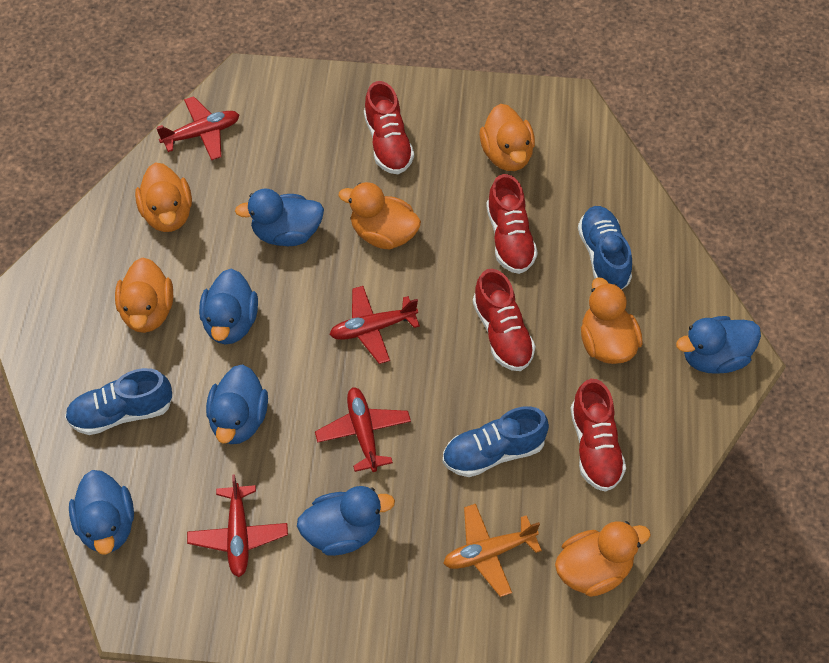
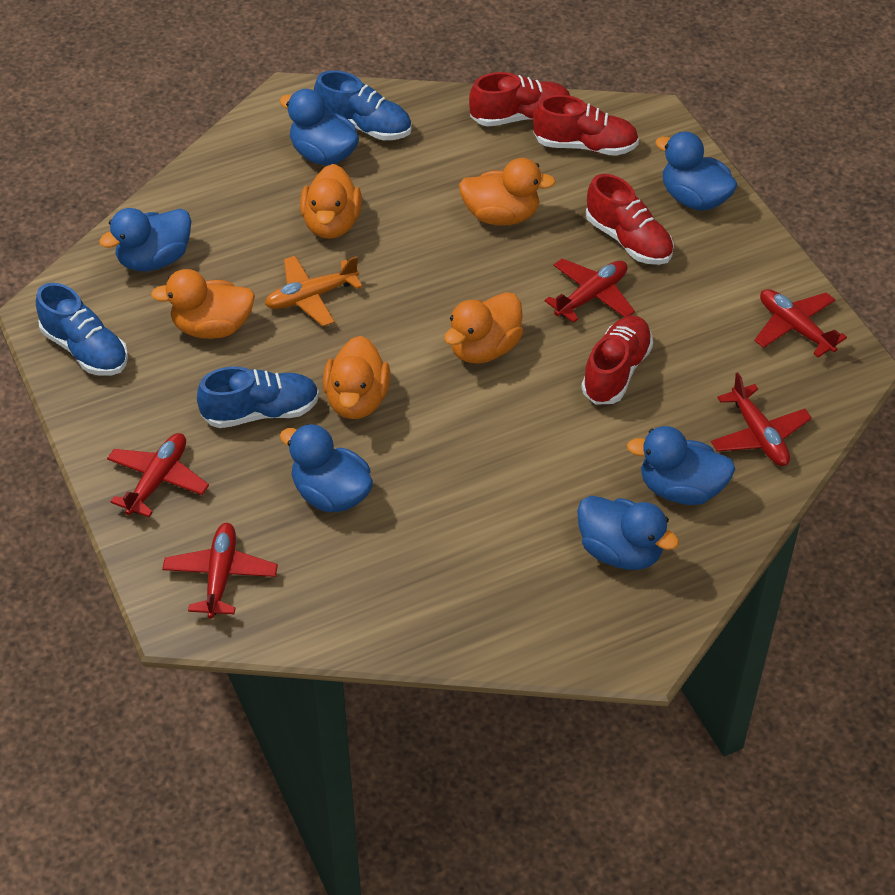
orange duck: [115,257,173,333] [135,163,192,232] [338,182,421,249] [480,104,535,171] [555,521,651,597] [581,277,643,364] = 6 -> [151,269,255,339] [300,164,362,239] [323,336,390,419] [444,292,523,364] [459,158,556,225] = 5
red plane: [156,96,239,160] [187,474,288,577] [315,387,411,472] [329,286,420,364] = 4 -> [107,433,209,517] [162,523,278,619] [544,258,635,323] [711,373,812,466] [754,289,847,358] = 5

